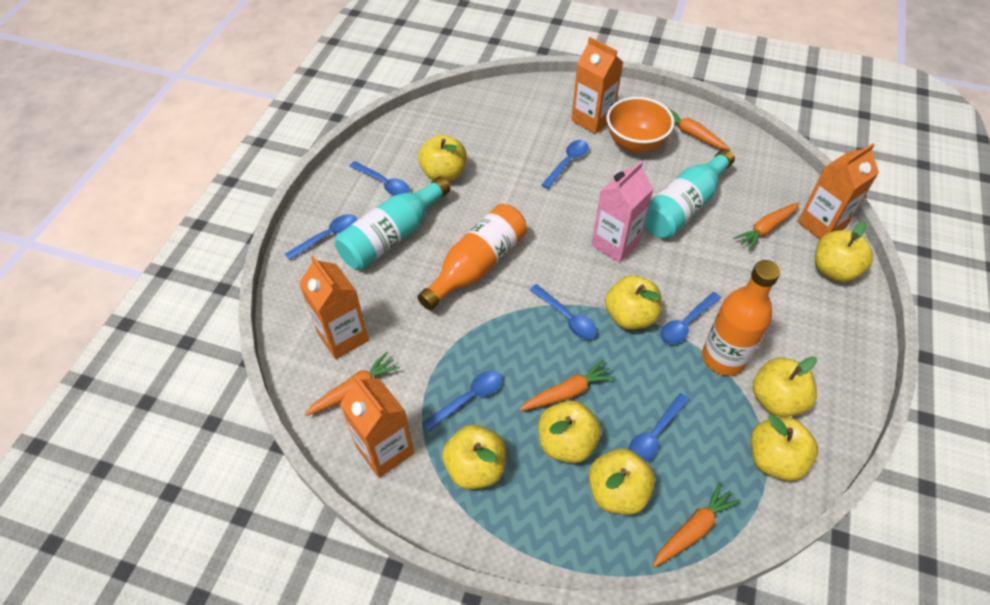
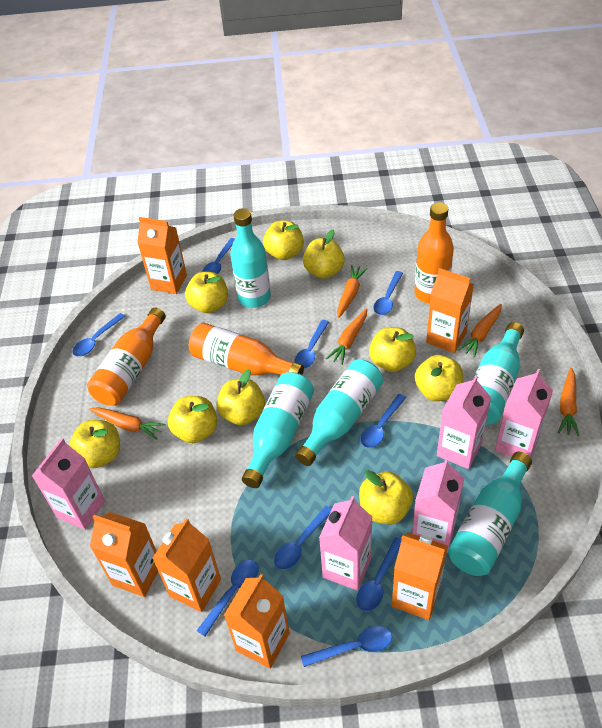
blue spoon: [285,214,357,260] [349,161,410,196] [422,371,502,431] [529,284,597,339] [542,140,589,189] [628,393,689,462] [660,292,721,344] = 7 -> [72,313,126,356] [197,560,259,636] [203,238,235,274] [274,505,332,570] [294,320,329,369] [301,626,392,667] [356,537,401,611] [360,394,406,448] [373,271,403,315] = 9
orange bottle: [417,204,527,311] [702,260,780,376] = 2 -> [87,308,166,406] [189,322,304,375] [414,202,454,304] = 3
orange bowl: [607,97,675,153] = 1 -> none = 0
orange carton: [299,255,369,359] [340,375,414,478] [571,37,623,134] [797,143,879,239] = 4 -> [90,512,158,597] [137,217,187,294] [152,518,221,612] [224,574,290,669] [392,532,448,620] [426,268,474,353] = 6
pink carton: [592,161,654,263] = 1 -> [32,438,105,530] [319,496,372,591] [412,458,464,553] [437,375,491,469] [495,369,553,457] = 5
turquoise bottle: [335,176,450,270] [644,149,735,238] = 2 -> [230,208,271,308] [242,372,314,488] [295,359,383,466] [448,452,532,576] [473,322,524,425] = 5
yellow apple: [418,134,467,182] [442,425,507,489] [539,400,601,463] [589,448,655,515] [605,275,662,330] [751,414,818,481] [752,356,817,417] [815,221,873,282] = 8 -> [69,420,120,468] [168,396,217,443] [185,272,228,313] [216,369,265,425] [263,221,304,260] [303,230,345,279] [359,470,413,525] [369,327,416,372] [415,355,463,401] = 9

